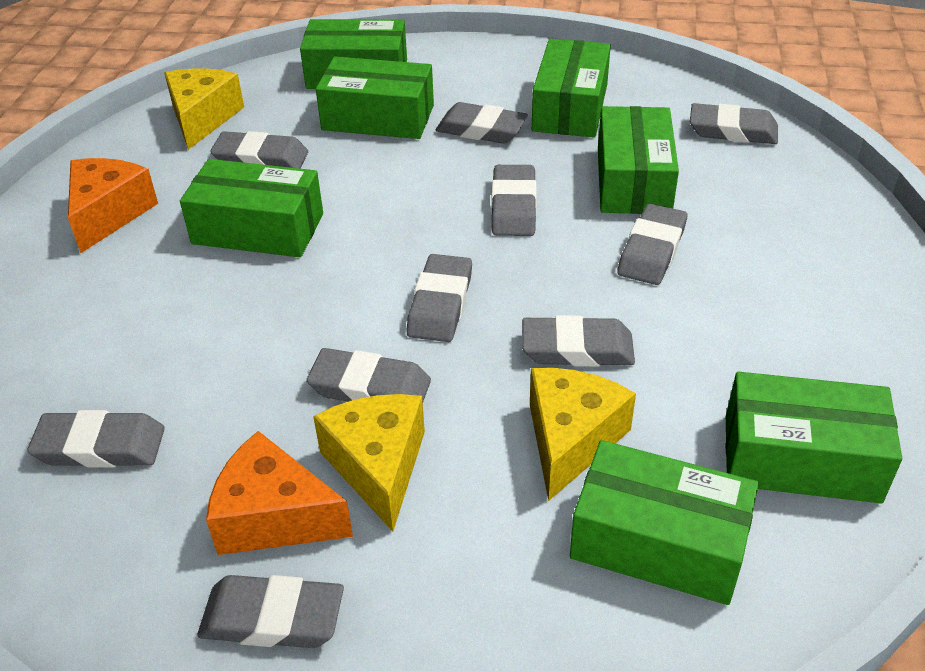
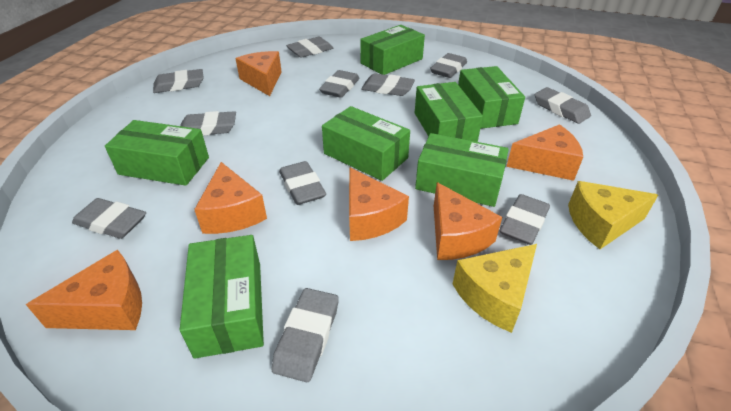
grey eraser: [27,410,165,468] [197,575,344,648] [210,131,308,169] [307,348,431,402] [407,254,472,342] [436,102,528,144] [491,165,537,236] [522,315,635,367] [617,203,687,285] [690,103,778,144] = 10 -> [72,198,146,239] [153,69,204,93] [180,111,236,136] [271,288,339,383] [279,161,326,205] [286,37,334,58] [319,70,360,98] [361,73,415,96] [430,53,467,78] [499,194,550,245] [535,87,591,124] = 11
orange cheese: [68,158,158,253] [206,431,353,555] = 2 -> [26,250,142,330] [194,162,267,234] [235,51,282,96] [349,167,409,241] [434,182,502,260] [506,124,583,181] = 6
yellow cheese: [165,68,244,150] [313,394,425,532] [530,368,636,501] = 3 -> [453,244,537,333] [568,181,658,249] = 2

